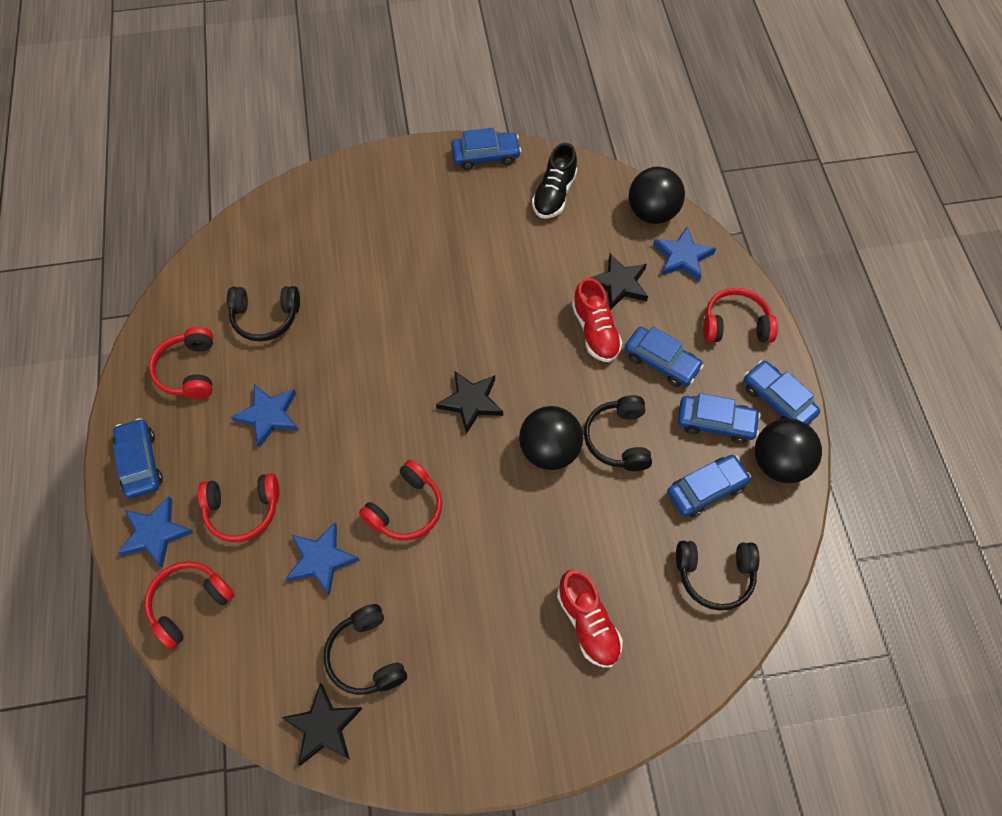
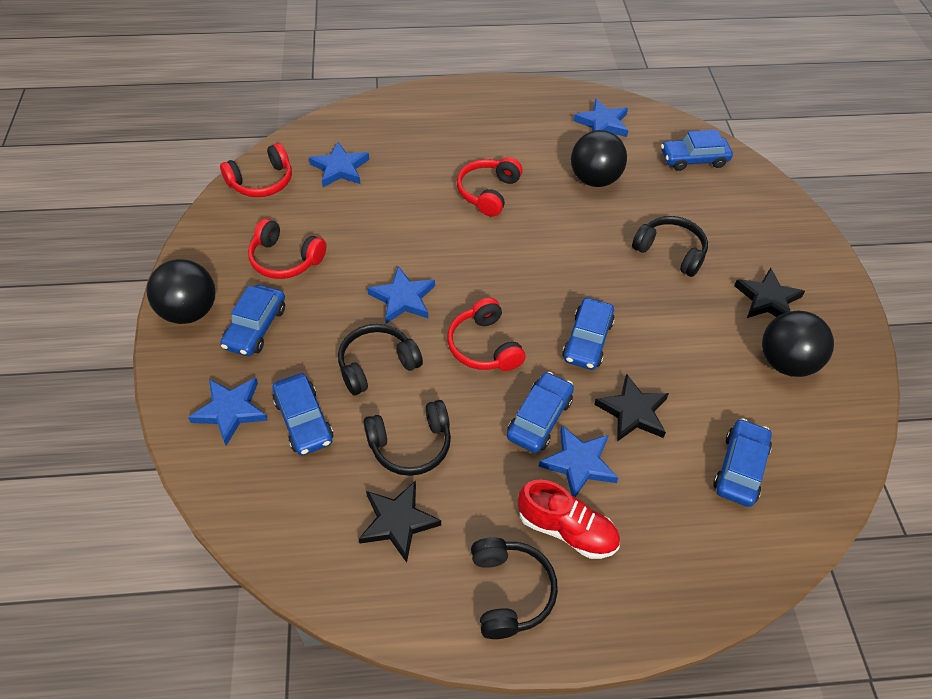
black shoe: [532,143,577,219] = 1 -> none = 0
blue star: [118,496,193,568] [231,384,298,448] [286,523,360,596] [653,227,716,282] = 4 -> [188,378,268,446] [309,141,369,187] [367,266,435,324] [538,426,618,497] [573,99,629,137] = 5
red headphones: [144,561,234,649] [149,327,213,399] [197,473,280,542] [359,460,442,540] [703,288,778,343] = 5 -> [220,143,292,197] [248,218,326,279] [447,298,526,371] [457,157,523,217] = 4
red shoe: [557,569,623,668] [572,277,623,362] = 2 -> [518,480,620,559] = 1

